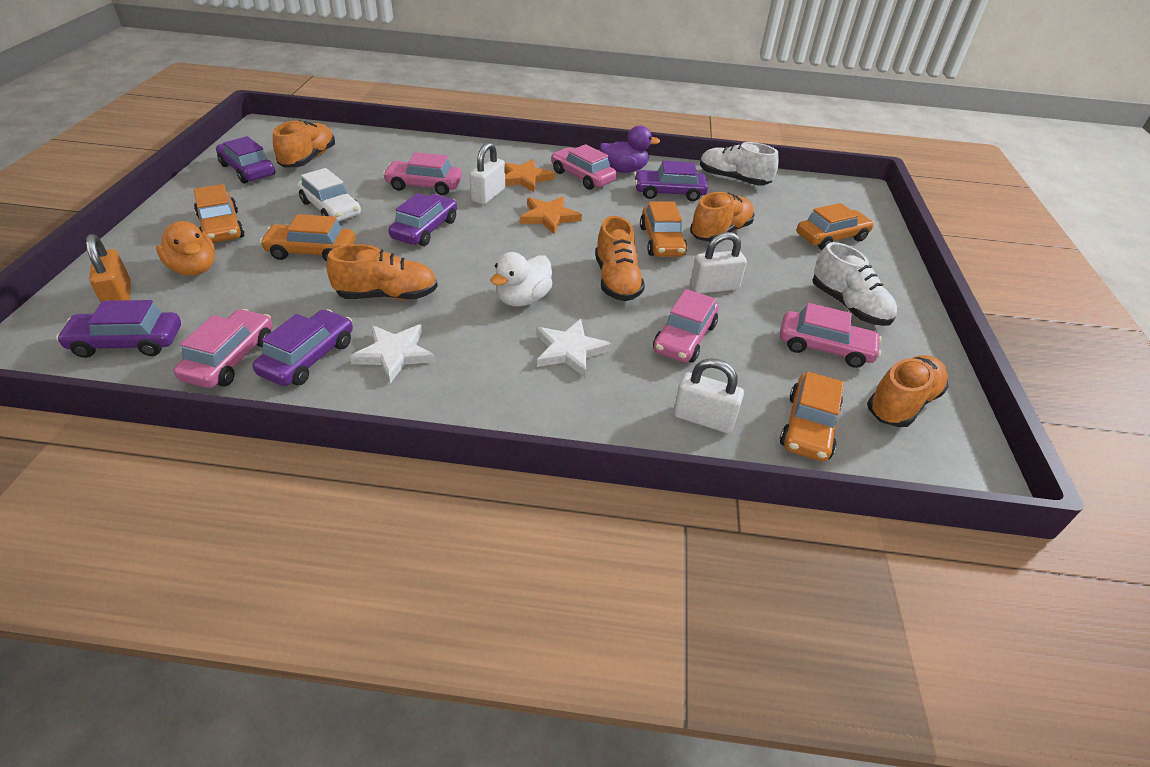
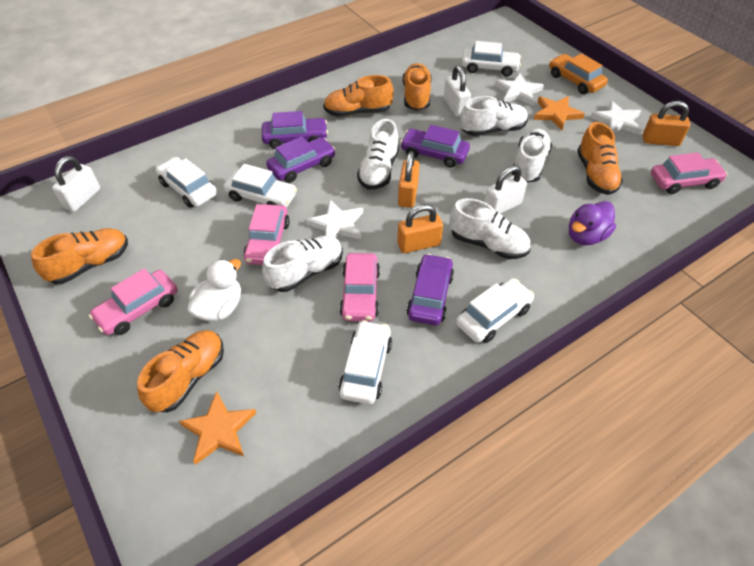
orange car: [194,184,245,243] [260,214,356,261] [640,201,687,257] [780,371,844,462] [797,203,874,250] = 5 -> [549,53,608,94] = 1
orange duck: [156,221,215,276] = 1 -> none = 0
orange padlock: [86,234,131,302] = 1 -> [397,204,443,253] [398,151,420,208] [643,101,690,146] = 3
pink car: [174,309,273,388] [383,152,462,195] [551,144,617,190] [653,289,719,363] [780,303,882,368] = 5 -> [89,268,178,335] [243,204,290,265] [339,253,380,322] [651,152,728,194] = 4
purple car: [56,300,181,358] [216,136,275,184] [253,309,353,386] [389,193,457,246] [634,161,708,201] = 5 -> [262,111,328,149] [266,136,336,183] [400,125,470,168] [406,254,454,325] = 4
white car: [297,168,361,222] = 1 -> [156,157,217,208] [223,164,297,208] [339,320,392,404] [456,278,534,343] [462,41,521,76] = 5
white shoe: [700,142,779,186] [813,242,897,326] = 2 -> [262,236,343,292] [357,119,399,190] [450,198,531,259] [460,96,528,136] [512,129,552,182] = 5
white star: [349,325,435,384] [536,319,612,377] = 2 -> [306,200,363,239] [495,73,544,106] [590,101,642,135] = 3

